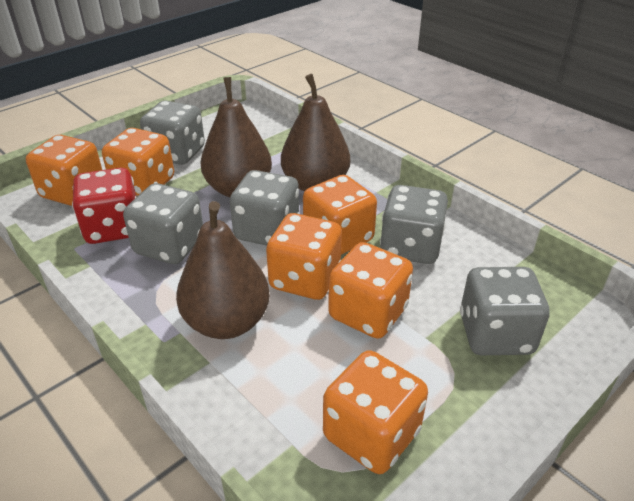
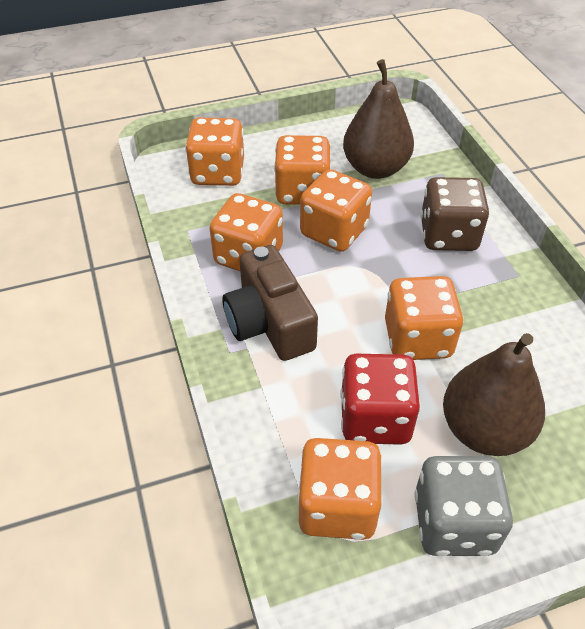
brown camera: none = 0 -> [222,245,318,361] = 1
brown dice: none = 0 -> [420,177,489,251] = 1
brown pear: [176,201,270,339] [200,77,272,197] [281,74,350,191] = 3 -> [343,59,414,179] [443,333,545,456] = 2
grey dice: [123,183,203,264] [140,101,205,165] [230,170,299,245] [380,185,448,264] [460,267,550,355] = 5 -> [414,456,513,556] = 1

